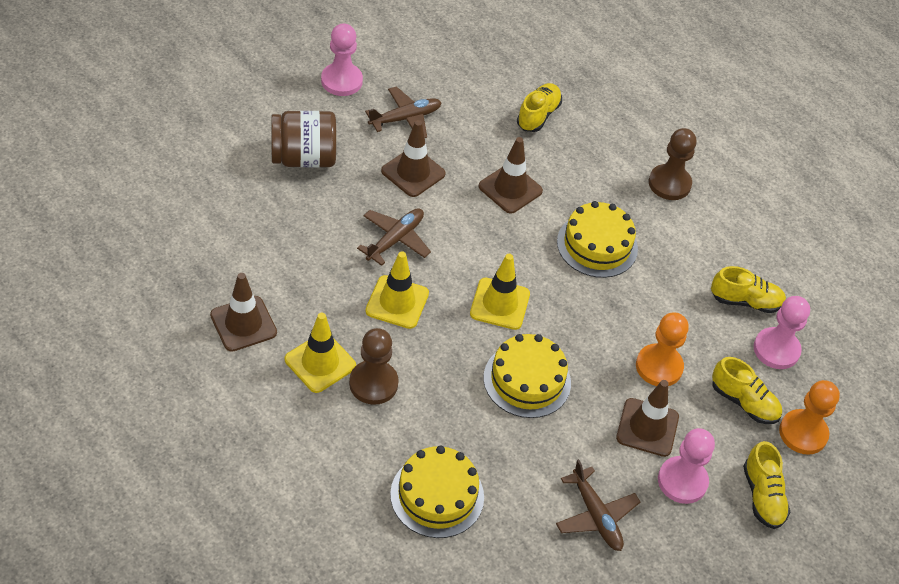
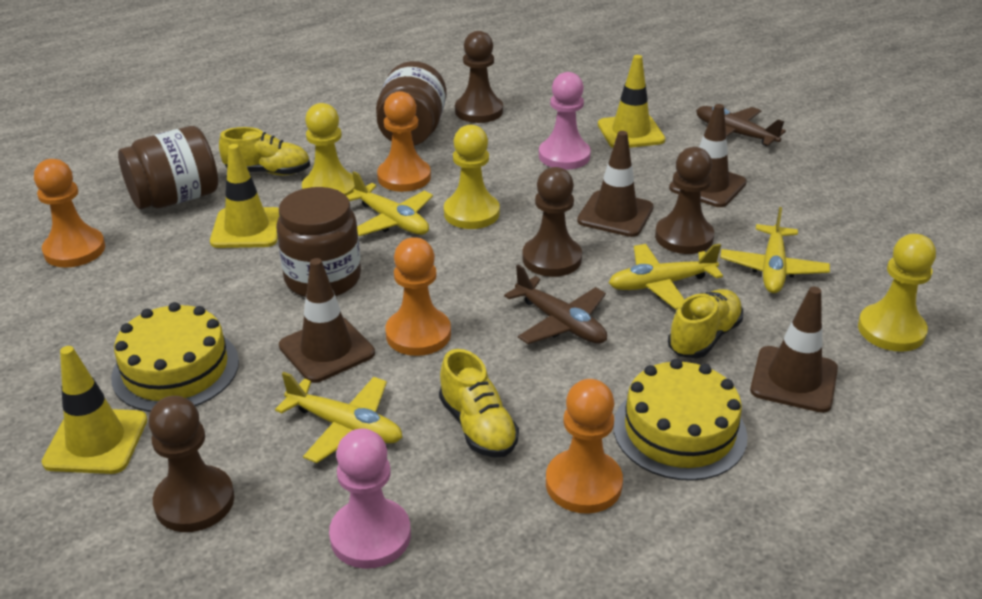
brown jar: [271,111,336,167] = 1 -> [118,126,218,209] [276,187,361,297] [376,61,447,145] = 3
brown pawn: [349,328,399,405] [649,128,697,200] = 2 -> [149,396,234,532] [455,31,503,123] [522,167,582,277] [655,147,714,254] = 4
brown plane: [357,208,431,266] [365,86,442,138] [556,459,640,551] = 3 -> [504,265,607,344] [696,106,786,146] = 2
orange pawn: [636,313,689,386] [779,380,840,455] = 2 -> [34,159,105,268] [377,91,431,192] [385,237,451,356] [546,379,623,514] = 4
pink pawn: [321,24,363,96] [658,428,715,504] [754,296,810,369] = 3 -> [329,428,411,569] [539,72,591,170] = 2
yellow cake: [390,446,484,538] [483,334,571,418] [557,201,638,278] = 3 -> [111,302,239,412] [613,359,748,481] = 2
yellow pawn: none = 0 -> [302,103,355,196] [444,125,500,229] [858,234,936,352] = 3
yellow plane: none = 0 -> [275,372,403,463] [347,171,433,236] [609,244,723,310] [720,207,830,293] = 4
yellow shoe: [517,83,562,132] [711,266,786,313] [712,357,782,424] [743,441,790,529] = 4 -> [219,127,310,176] [439,349,519,457] [668,289,743,358] = 3

